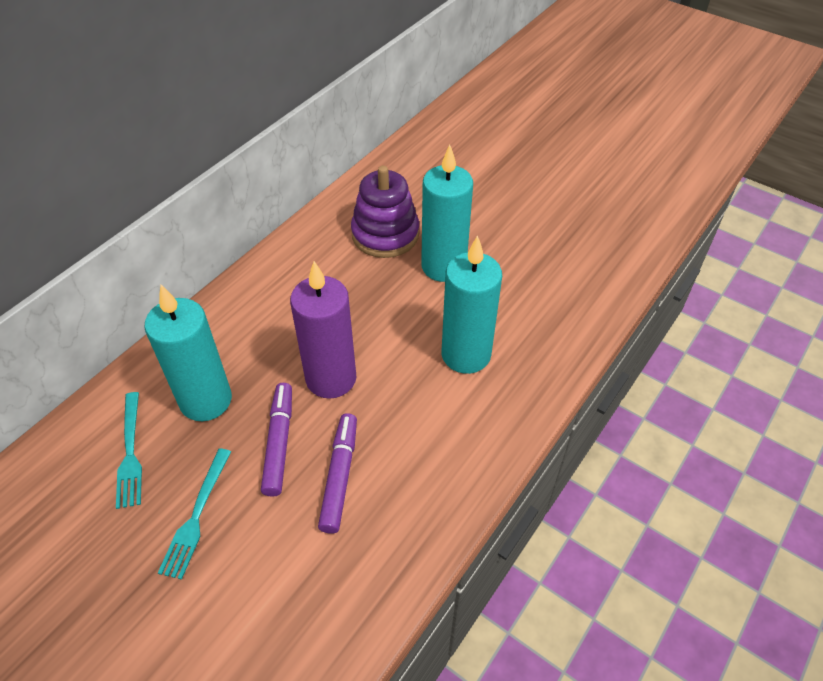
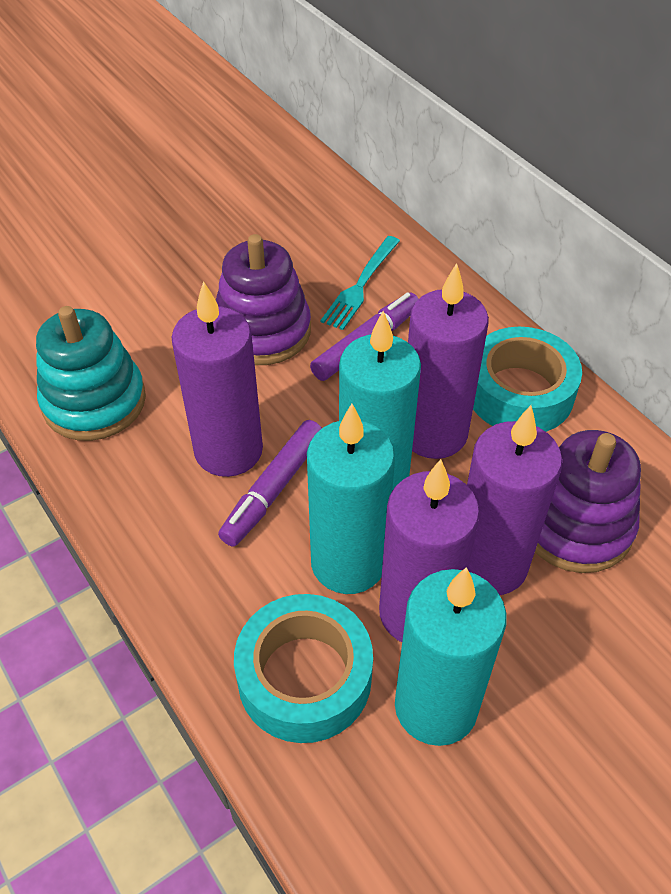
purple candle: [290,261,356,399] = 1 -> [172,281,263,477] [379,459,480,642] [408,263,489,459] [467,405,562,595] = 4
purple stacking toy: [351,166,419,258] = 1 -> [216,234,311,365] [535,430,641,573] = 2
turquoise fork: [116,392,142,509] [158,448,231,580] = 2 -> [320,236,400,330] = 1
turquoise stacking toy: none = 0 -> [36,306,146,441] = 1
turquoise tape: none = 0 -> [234,594,373,743] [473,327,582,432] = 2

